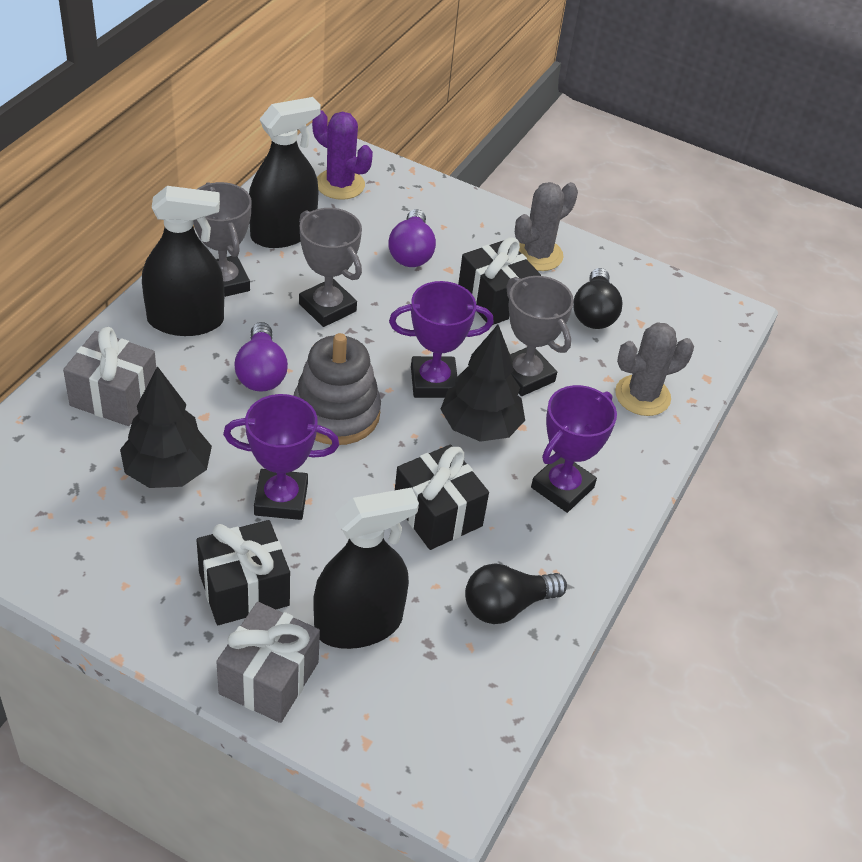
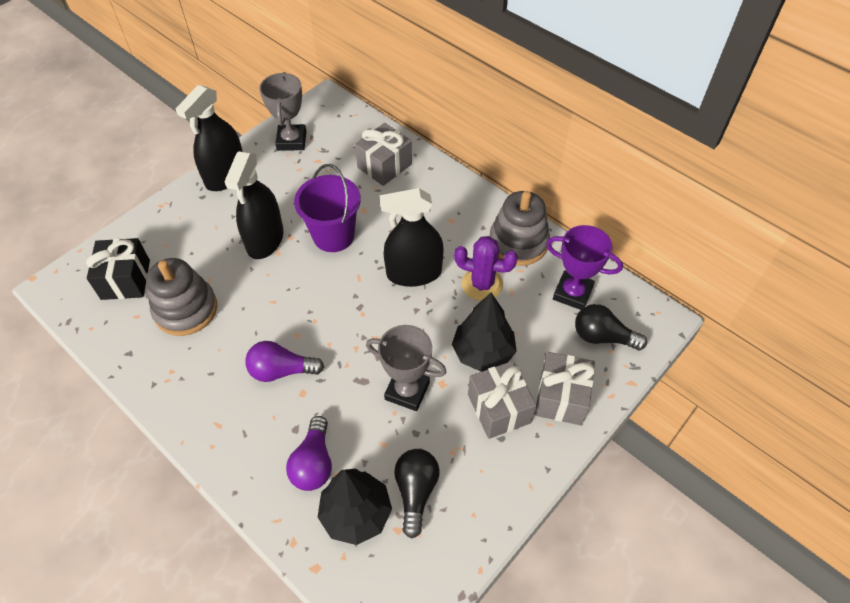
black gift: [197,520,290,625] [395,444,489,550] [458,237,541,325] = 3 -> [86,238,150,300] = 1
grey cactus: [515,182,578,271] [615,322,694,416] = 2 -> none = 0
grey gift: [63,327,156,426] [216,602,320,723] = 2 -> [355,123,412,186] [468,361,537,439] [535,352,595,425] = 3
grey stacking toy: [294,333,381,445] = 1 -> [146,258,217,336] [490,191,550,266] = 2
grey trophy: [193,182,252,297] [299,208,362,327] [506,276,574,396] = 3 -> [259,72,306,151] [366,325,446,411] = 2
purple bucket: none = 0 -> [294,164,361,252] = 1
purple trophy: [223,394,339,520] [389,281,494,398] [531,385,617,513] = 3 -> [546,225,623,310] = 1

